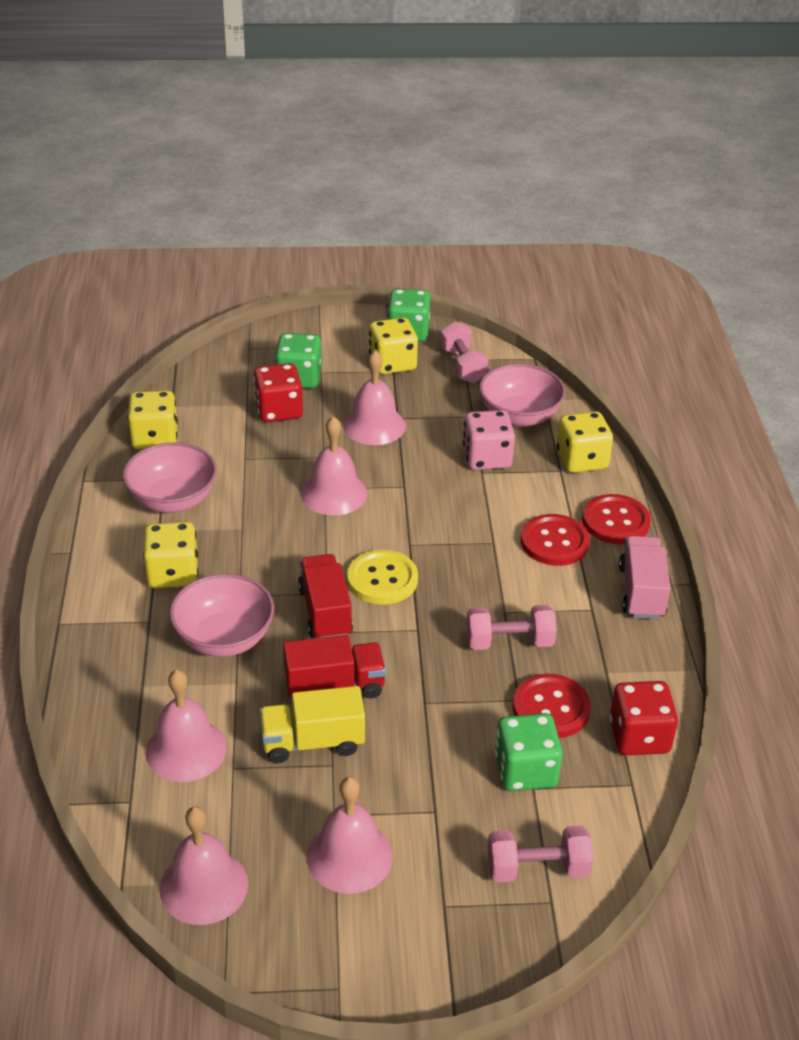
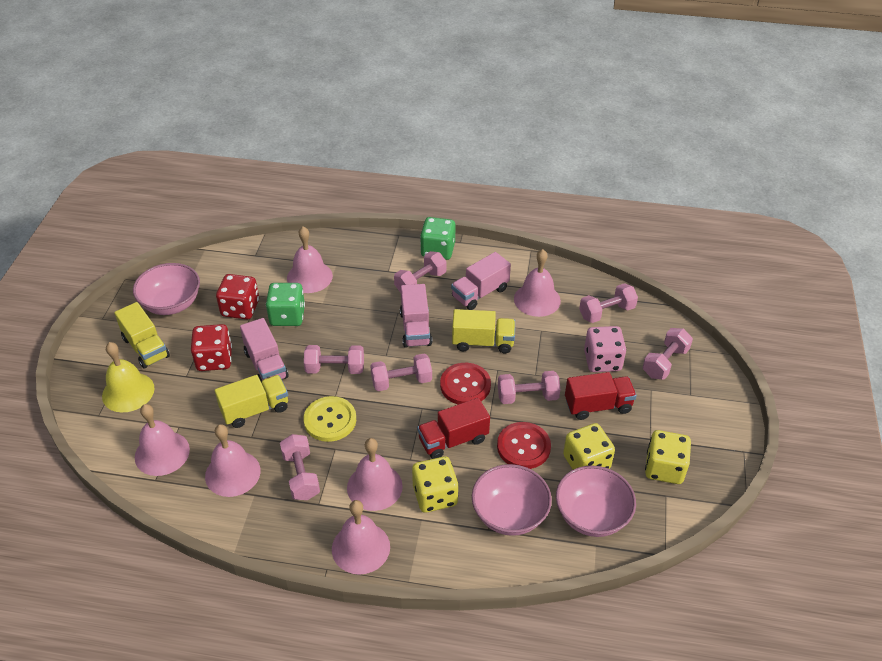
green dice: [275,333,321,389] [387,289,430,342] [495,713,563,791] = 3 -> [266,283,305,326] [420,217,456,260] = 2
pink bell: [145,669,227,782] [160,806,248,925] [301,416,367,515] [307,777,393,894] [343,350,406,445] = 5 -> [135,404,190,476] [205,424,261,497] [287,227,333,293] [332,500,390,575] [347,438,403,511] [514,249,561,317] = 6
pink dumbbell: [440,321,488,384] [466,605,557,650] [487,826,594,883] = 3 -> [280,434,320,500] [304,345,364,374] [370,354,432,391] [394,251,447,293] [498,371,561,404] [579,283,638,323] [643,328,693,380] = 7
pink truck: [619,536,670,619] = 1 -> [240,318,288,383] [400,284,432,348] [451,252,511,310] = 3
red button: [513,674,591,738] [521,514,590,566] [582,494,651,544] = 3 -> [440,363,491,404] [497,422,551,469] = 2
yellow bell: none = 0 -> [102,342,154,412] = 1
yellow dice: [128,391,178,449] [143,522,198,588] [369,317,418,374] [556,411,613,473] = 4 -> [412,456,459,513] [563,423,615,470] [645,430,691,484] = 3
yellow truck: [259,686,365,763] = 1 -> [114,302,170,369] [215,375,288,428] [452,309,515,353] = 3

